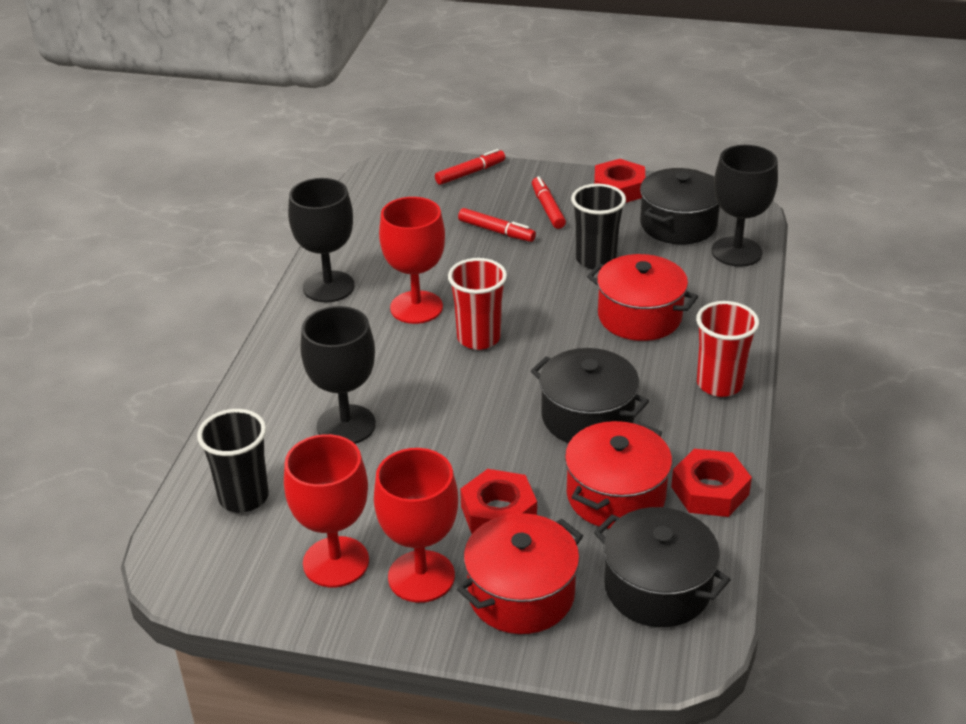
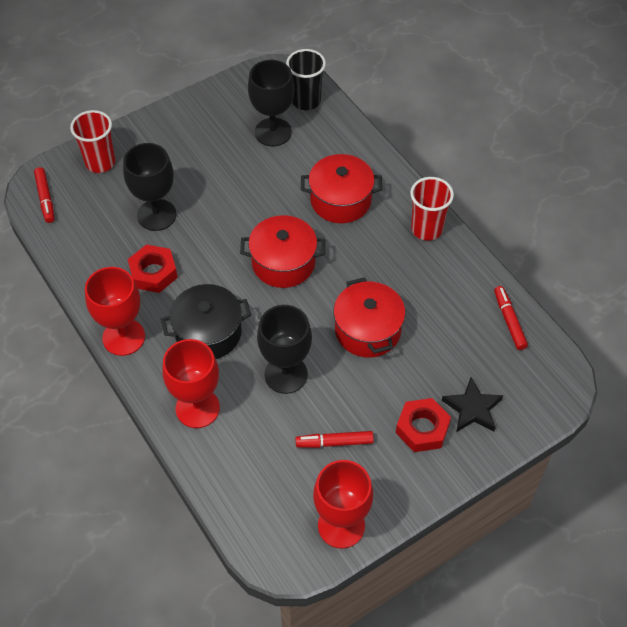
black cup: [197,409,269,513] [571,184,626,269] = 2 -> [286,49,326,110] = 1
black pot: [531,348,649,443] [594,507,731,627] [640,168,720,245] = 3 -> [161,284,251,359] = 1
black star: none = 0 -> [442,377,503,432] = 1
red nut: [460,469,537,534] [594,159,645,203] [671,449,752,517] = 3 -> [128,244,178,293] [396,398,451,452] = 2

